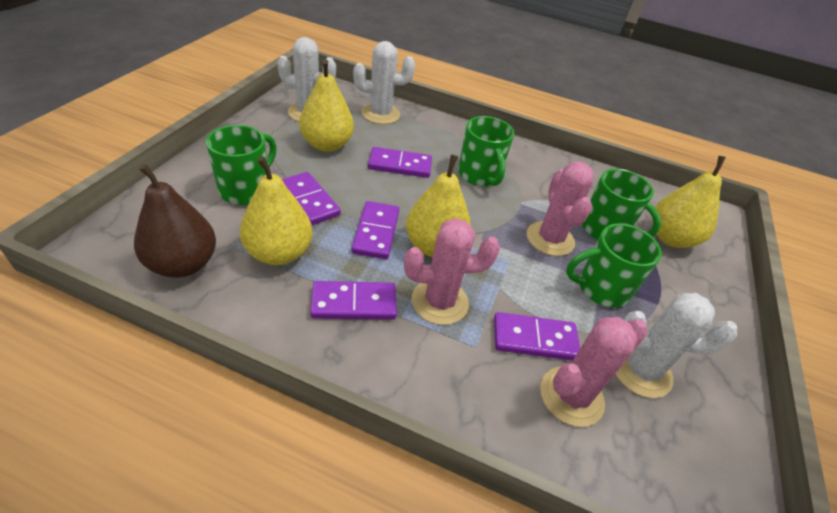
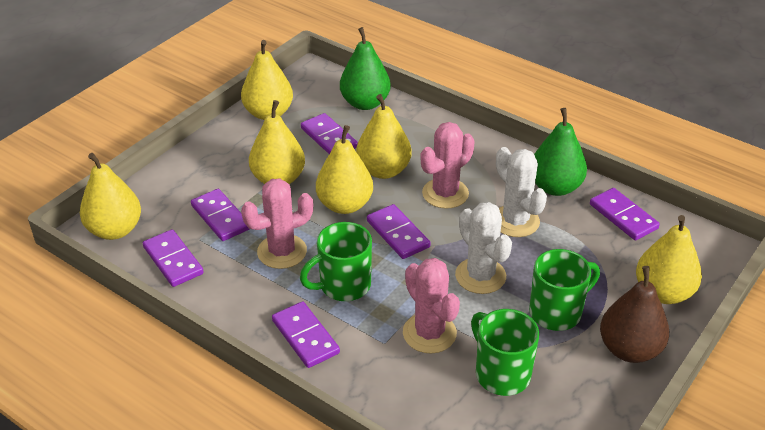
green mug: [206,125,277,205] [458,116,514,186] [566,223,662,308] [582,169,661,240] = 4 -> [300,222,372,301] [471,309,539,396] [529,249,600,331] = 3
green pear: none = 0 -> [340,27,391,110] [534,108,587,196] = 2
purple domino: [282,172,341,225] [310,281,397,320] [352,201,399,259] [368,147,432,178] [494,312,580,361] = 5 -> [143,229,204,287] [191,189,250,241] [272,301,340,368] [301,113,358,154] [367,204,431,259] [590,188,660,240] = 6
white cactus: [277,37,336,122] [353,41,415,124] [615,293,737,398] = 3 -> [455,202,512,294] [496,147,547,237] = 2
yellow pear: [240,156,313,265] [299,59,354,152] [406,154,471,257] [652,156,726,248] = 4 -> [80,153,141,240] [241,40,293,120] [249,100,305,184] [316,125,373,214] [356,94,412,179] [636,215,702,304] = 6

